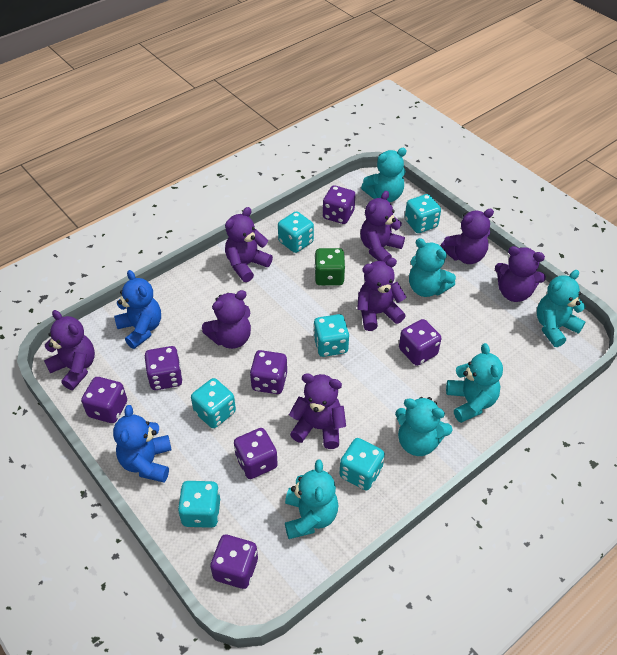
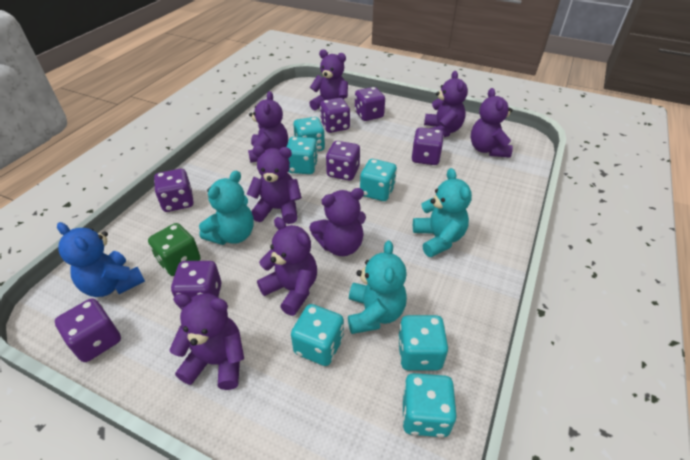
blue teddy bear: [113,405,172,482] [114,270,161,349] = 2 -> [57,222,145,297] = 1
turquoise teddy bear: [285,460,338,539] [361,148,407,202] [395,397,453,456] [409,238,456,297] [446,343,503,423] [537,270,586,347] = 6 -> [199,170,254,245] [348,240,407,334] [413,168,472,257] = 3

